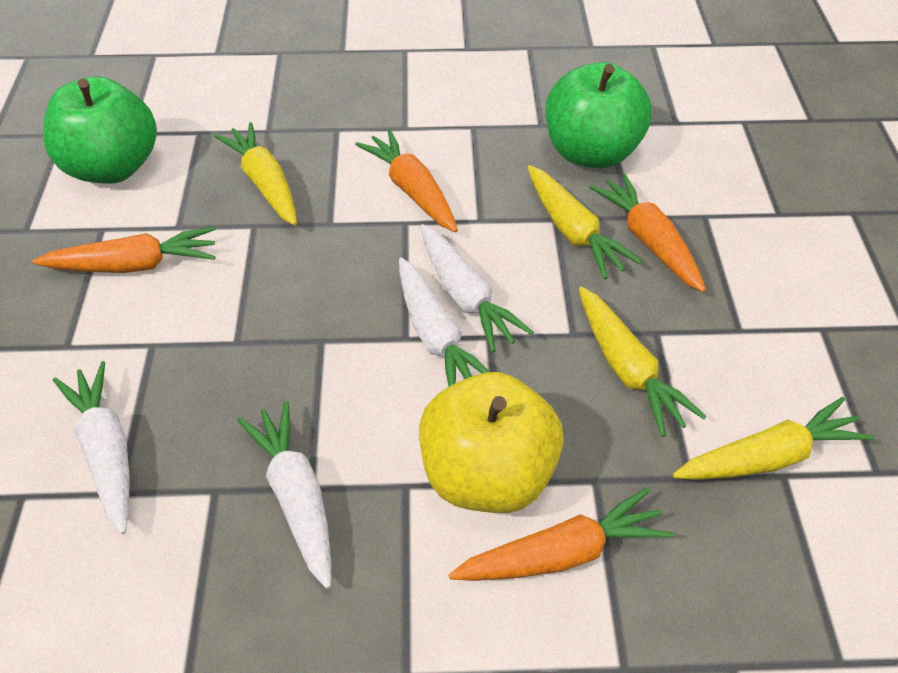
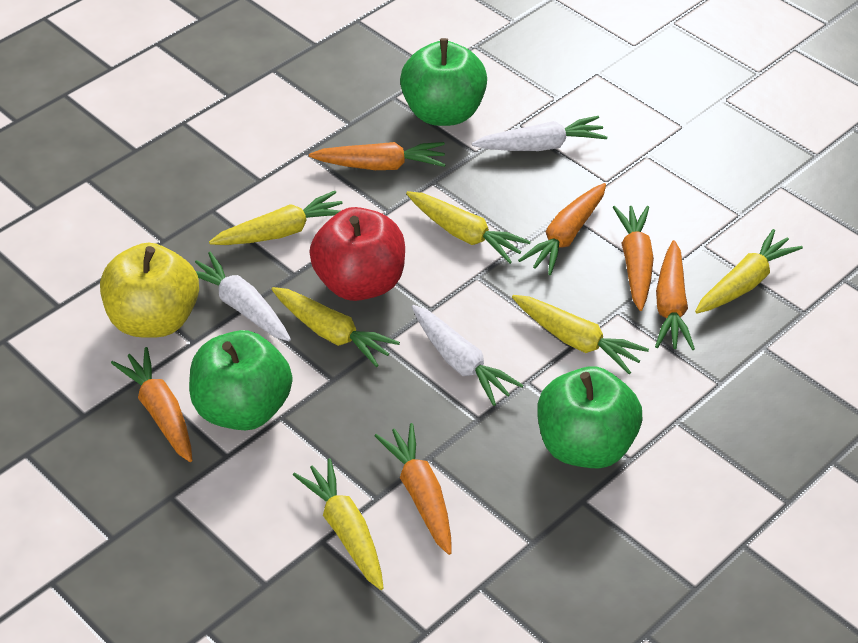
green apple: [43,76,157,184] [545,62,652,168] = 2 -> [189,330,292,430] [400,38,487,126] [537,366,642,469] = 3
orange carrot: [33,227,215,273] [355,129,458,232] [449,488,674,581] [589,173,706,292] = 4 -> [111,347,192,462] [309,142,446,170] [374,423,452,555] [518,183,606,275] [613,206,654,311] [655,240,695,350] = 6
red apple: none = 0 -> [309,207,405,301] = 1
white carrot: [53,361,130,534] [237,401,332,589] [399,258,489,386] [420,224,534,353] = 4 -> [195,252,291,341] [412,305,524,406] [472,116,607,151] = 3
yellow carrot: [214,122,297,225] [528,165,642,279] [579,287,707,437] [673,397,875,480] = 4 -> [209,191,342,245] [271,287,400,367] [293,458,384,590] [406,191,531,264] [512,295,649,374] [695,229,803,313] = 6

